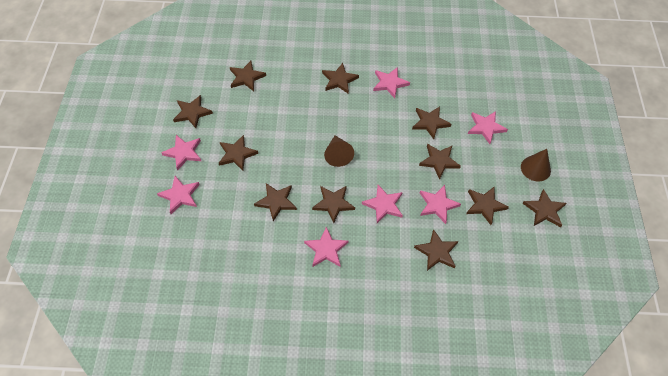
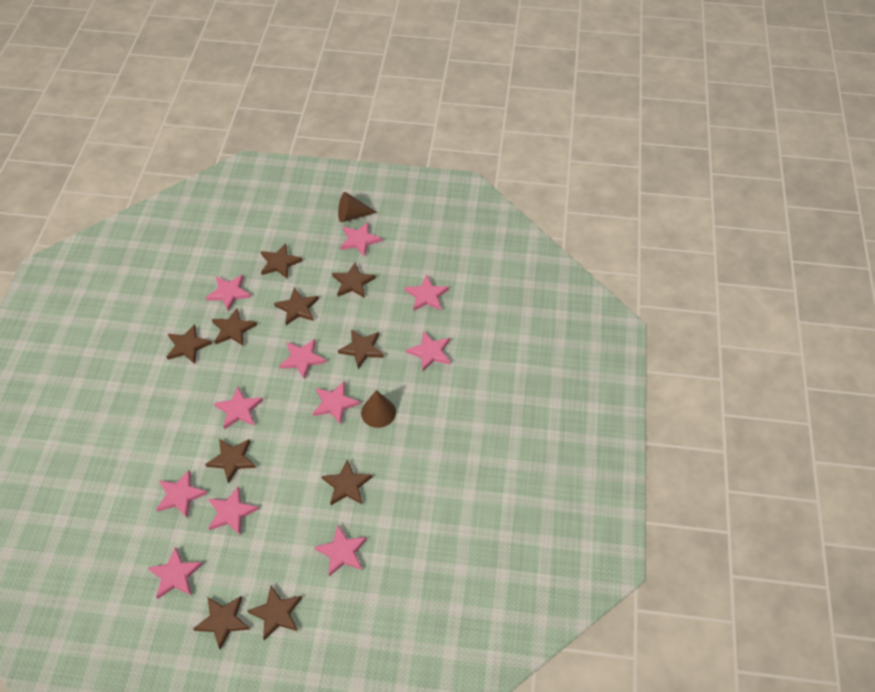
brown star: [173,95,213,128] [219,135,258,171] [230,61,266,91] [254,183,297,221] [312,186,355,223] [322,63,359,94] [412,106,451,139] [414,229,458,271] [419,144,461,180] [466,187,509,225] [523,189,567,227] = 11 -> [167,324,212,364] [193,596,250,650] [205,439,256,484] [212,308,257,346] [247,586,302,640] [261,243,303,279] [274,287,319,325] [322,460,372,505] [332,262,376,298] [338,329,384,369] = 10
pink star: [157,176,200,214] [161,135,201,171] [304,227,349,267] [362,185,403,223] [373,67,410,98] [420,185,461,224] [468,111,508,144] = 7 -> [148,547,203,599] [156,470,208,518] [206,275,251,312] [208,487,259,535] [214,387,263,429] [279,339,326,380] [313,382,360,424] [314,525,367,576] [340,222,382,257] [405,275,449,311] [406,331,450,371] = 11

